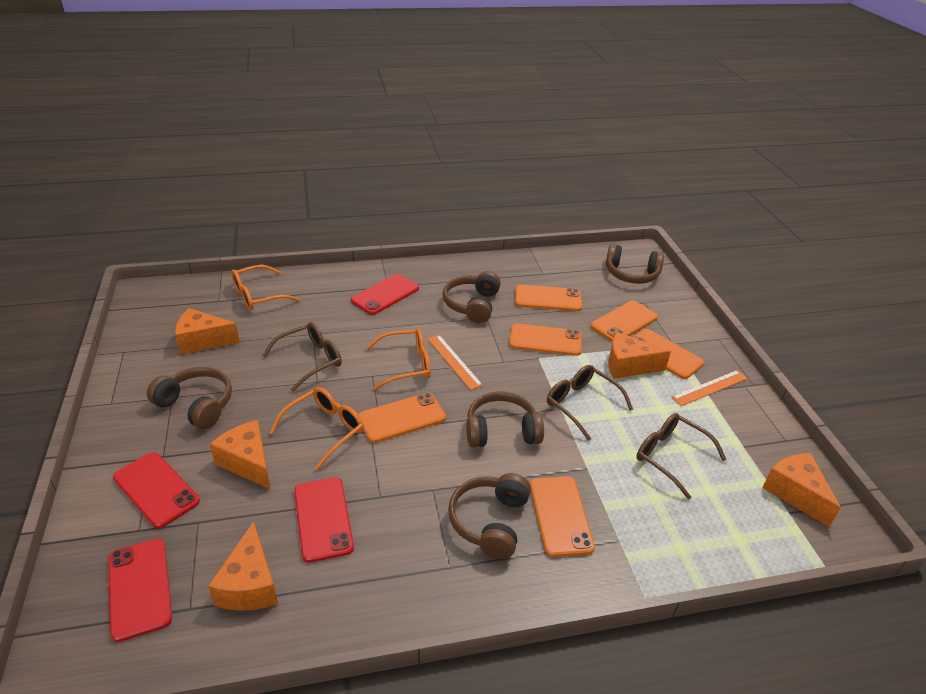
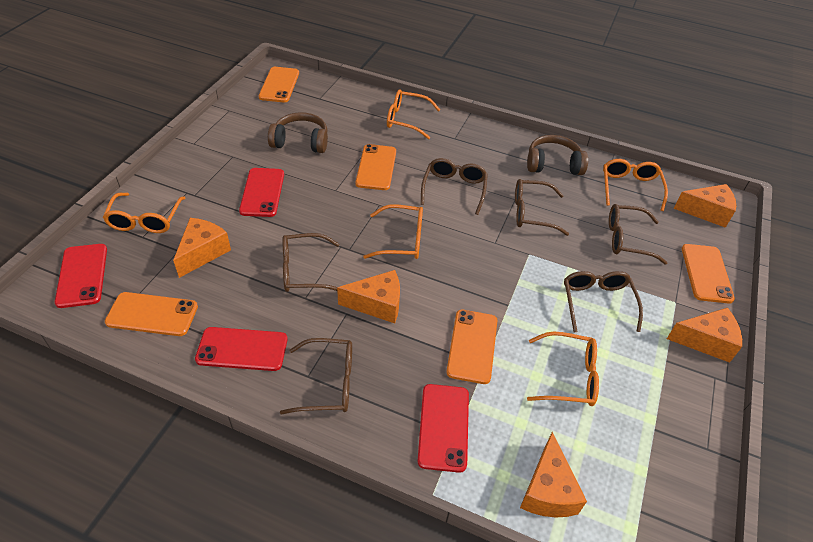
brown glasses: [262,322,342,392] [547,365,633,441] [636,413,727,499] = 3 -> [280,338,352,414] [282,233,339,292] [421,158,488,215] [515,179,569,236] [564,271,643,332] [609,204,667,265] = 6
brown headphones: [147,367,232,429] [442,271,501,323] [448,473,531,559] [467,391,544,448] [606,244,664,284] = 5 -> [268,112,328,153] [527,135,588,175] = 2
orange glasses: [231,265,300,311] [270,387,364,470] [366,328,431,390] = 3 -> [103,193,185,233] [363,204,423,259] [387,89,440,139] [527,332,599,406] [603,159,668,211] = 5
orange phone: [358,393,446,443] [509,323,582,356] [515,285,582,311] [530,476,595,557] [590,301,658,342] [633,329,704,379] = 6 -> [105,292,198,336] [259,67,299,102] [356,144,396,190] [446,310,497,384] [682,244,735,303] = 5
orange ruler: [427,335,483,390] [672,370,748,406] = 2 -> none = 0

